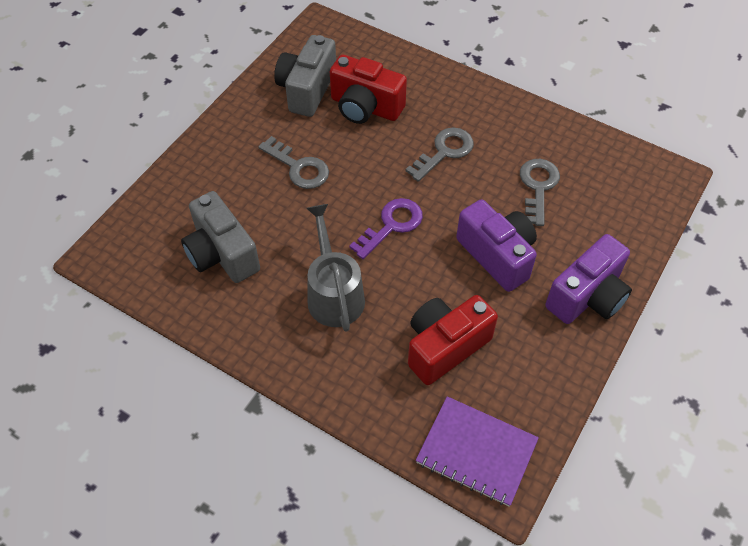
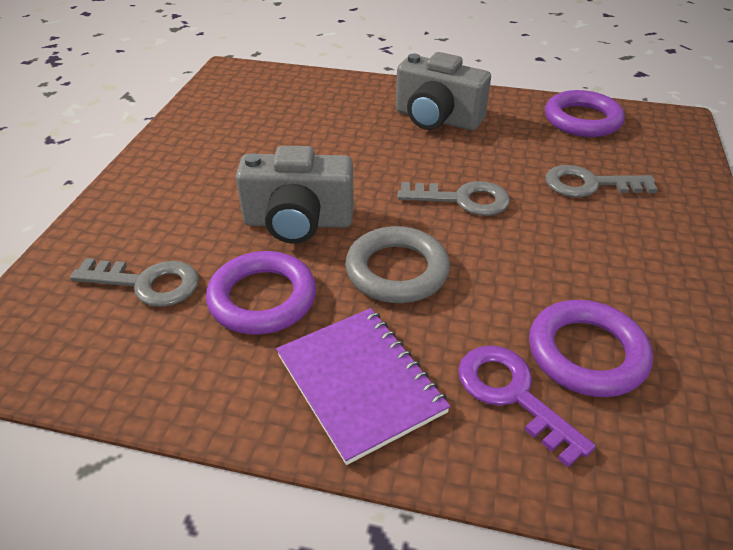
grey ring: none = 0 -> [345,226,450,303] = 1
grey watering can: [307,204,365,332] = 1 -> none = 0
purple camera: [456,199,537,292] [545,234,632,324] = 2 -> none = 0
purple ring: none = 0 -> [206,251,316,335] [529,300,653,397] [545,90,625,137] = 3
red camera: [330,55,407,124] [408,295,498,385] = 2 -> none = 0

